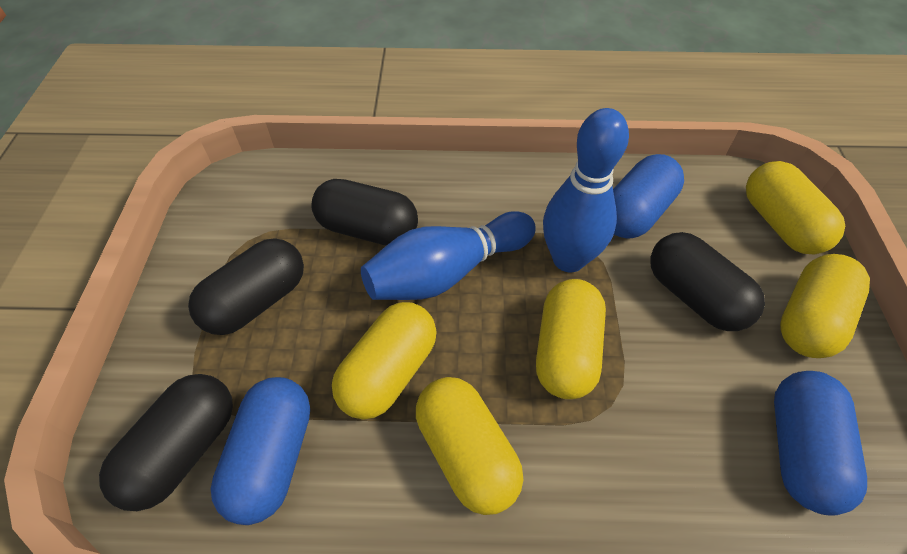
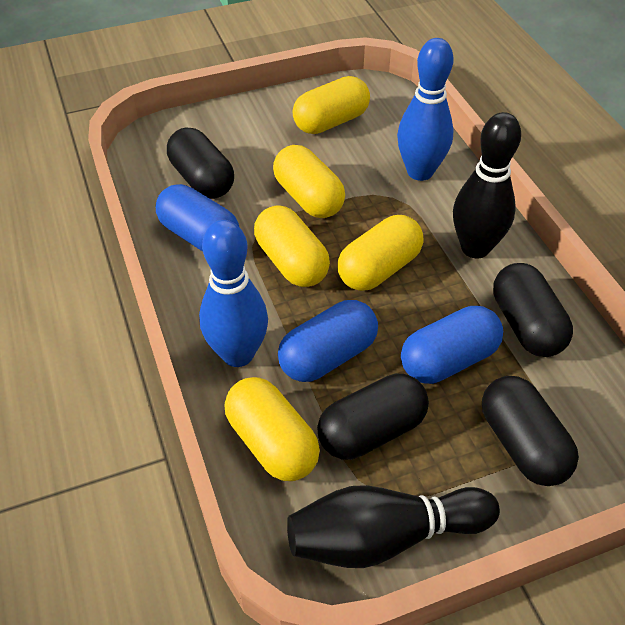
black bowling pin: none = 0 -> [287,485,500,568] [453,112,521,258] = 2

